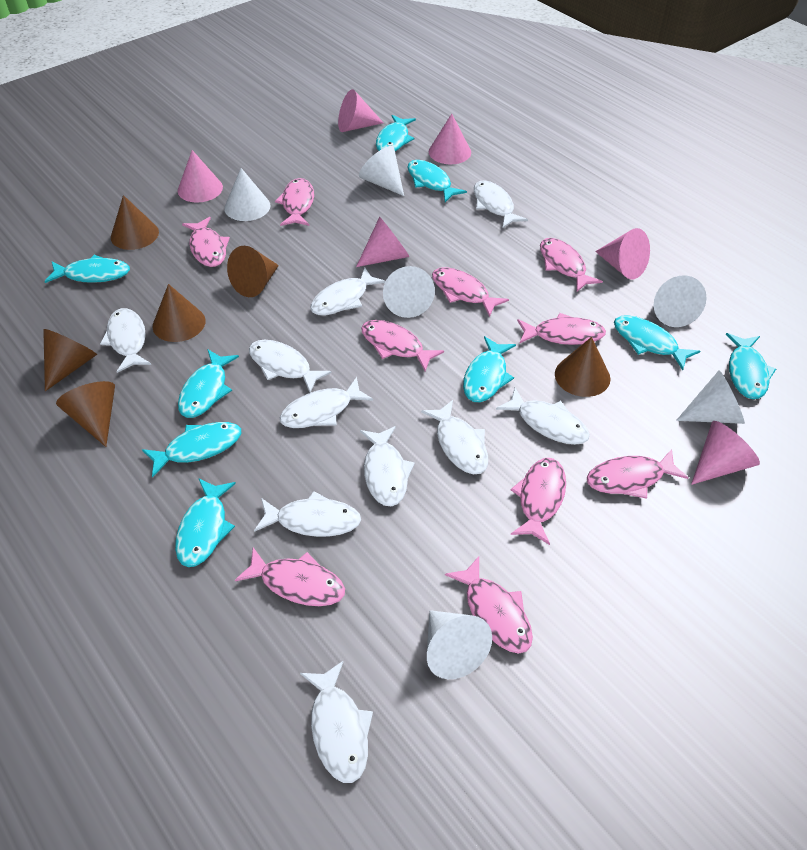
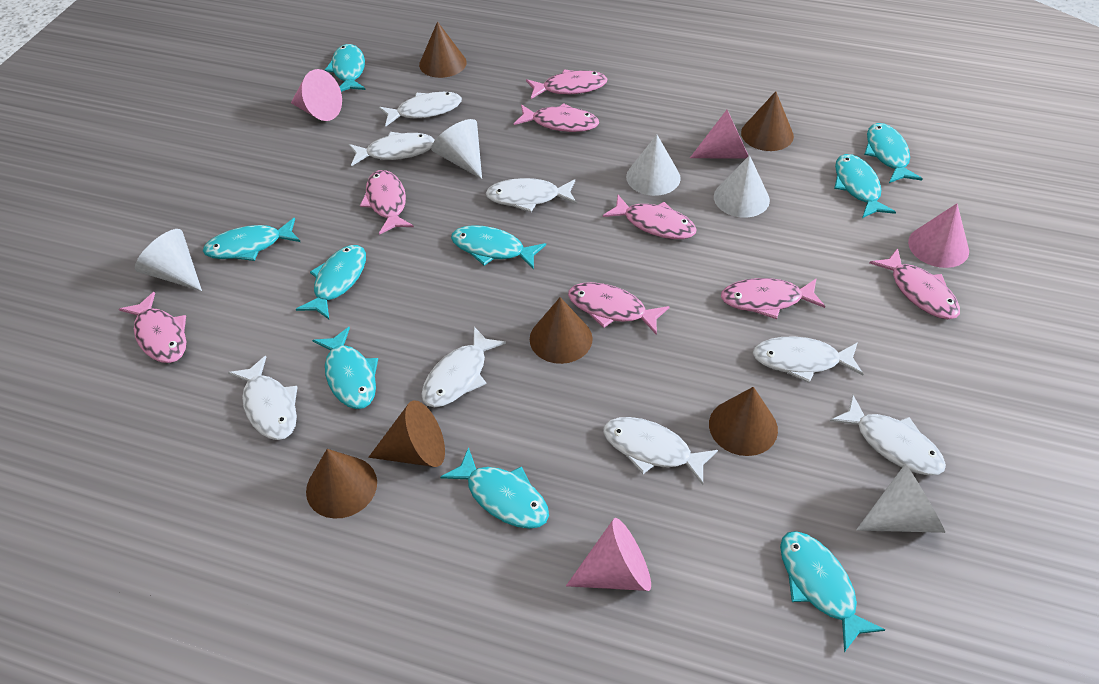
pink cone: [178,150,223,203] [338,89,384,132] [356,217,410,267] [429,114,471,164] [595,228,650,279] [691,421,760,485] = 6 -> [291,69,342,121] [566,518,651,591] [690,110,748,159] [908,203,969,268] = 4
pink fish: [182,217,230,267] [235,547,345,606] [275,178,314,226] [361,320,444,371] [432,267,509,317] [445,556,533,654] [511,458,566,545] [517,313,606,345] [540,238,603,292] [587,449,689,499] = 10 -> [119,292,186,363] [360,170,414,235] [514,103,599,132] [526,69,608,99] [568,282,670,335] [603,195,696,239] [721,278,825,319] [870,248,960,319] = 8
white cone: [224,168,271,221] [359,146,404,196] [383,266,435,318] [427,610,492,679] [654,276,707,327] [676,370,745,424] = 6 -> [135,229,202,291] [431,119,482,179] [626,135,681,196] [714,155,770,218] [856,464,945,533] = 5
white fish: [100,308,151,373] [249,340,332,393] [254,491,361,537] [280,377,373,428] [300,661,373,783] [310,268,386,315] [360,426,415,507] [421,400,488,474] [474,180,528,229] [496,388,590,445] = 10 -> [228,356,298,440] [349,132,435,166] [379,92,462,126] [421,327,506,407] [486,178,577,212] [603,417,718,485] [753,336,863,383] [830,395,946,475] = 8

